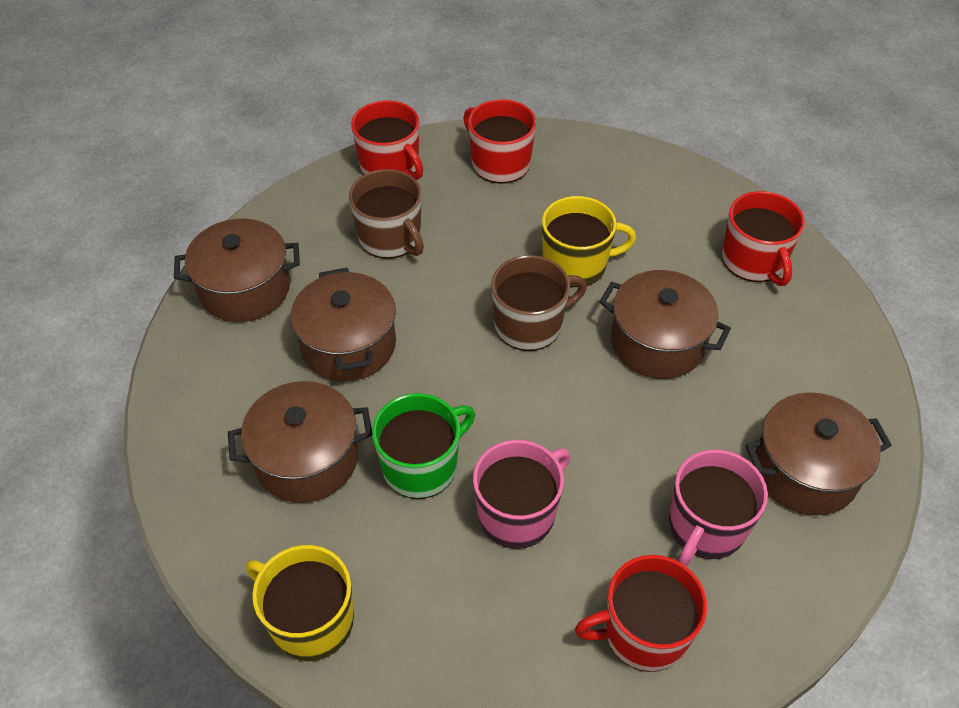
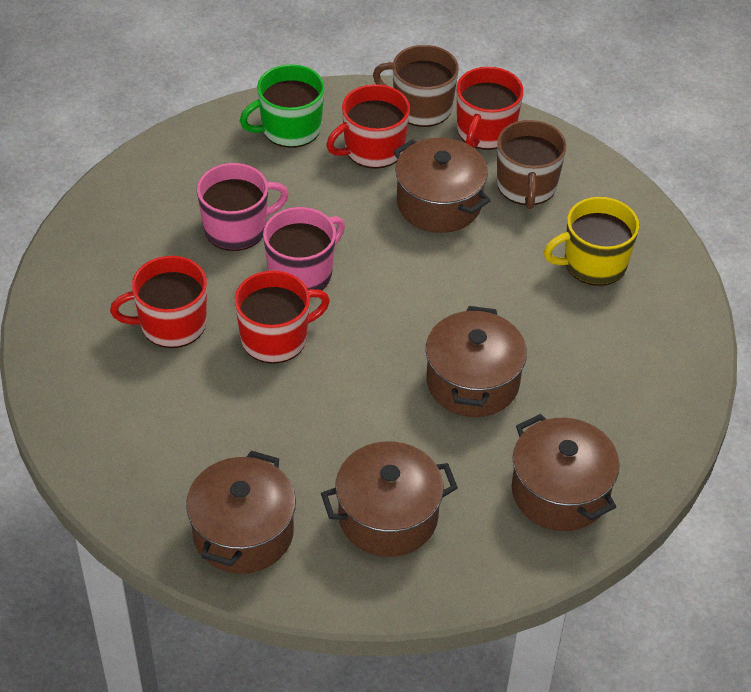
yellow mug: [246,545,354,661] [542,196,636,287] = 2 -> [544,197,639,286] = 1

